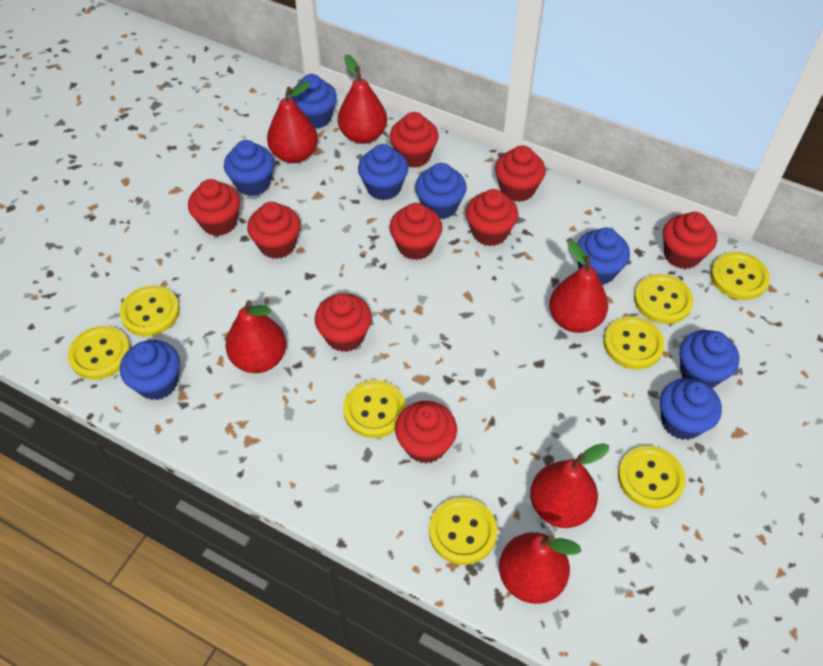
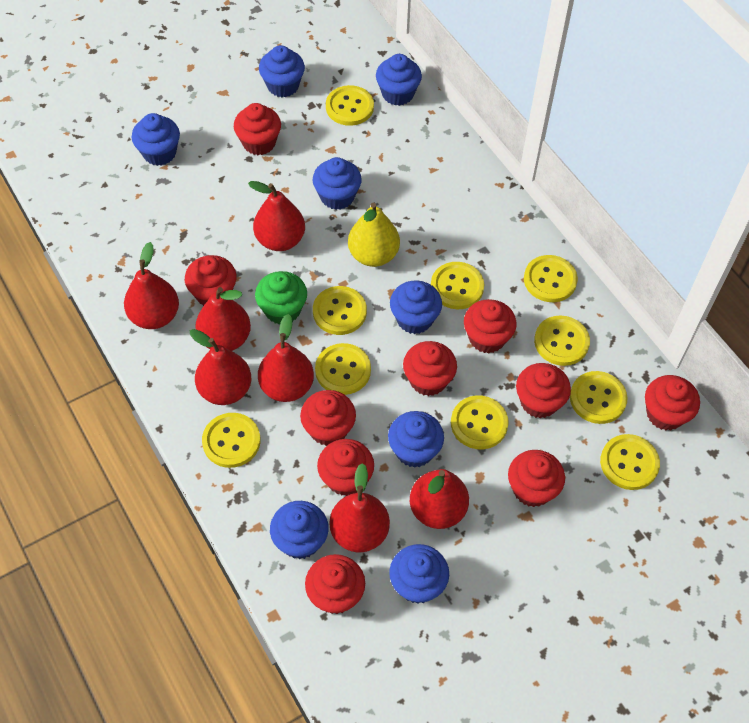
green cupcake: none = 0 -> [255,271,307,325] = 1
red cupcake: [188,179,240,236] [247,202,301,259] [315,293,372,352] [389,203,443,260] [390,112,439,168] [395,401,457,464] [466,189,518,246] [495,146,546,202] [663,212,717,269] = 9 -> [185,255,237,306] [234,103,281,155] [300,390,356,446] [305,554,365,614] [317,439,374,496] [403,341,457,396] [464,299,517,353] [508,450,565,507] [516,363,571,418] [645,375,700,430] = 10
red pear: [226,300,286,373] [267,81,318,163] [338,54,387,144] [499,532,581,604] [530,443,609,528] [549,240,608,333] = 6 -> [124,242,179,329] [190,329,251,405] [195,287,251,351] [248,181,305,251] [258,314,314,402] [330,463,390,552] [410,469,469,529] = 7
yellow button: [68,326,130,380] [120,285,180,336] [343,380,406,438] [429,497,497,565] [603,316,665,369] [618,446,686,509] [634,274,693,324] [710,252,770,300] = 8 -> [202,413,260,468] [313,286,367,335] [315,343,371,395] [326,85,374,126] [431,262,484,309] [451,395,509,449] [524,255,578,302] [534,315,590,366] [570,371,628,424] [600,434,660,490] = 10
yellow pear: none = 0 -> [348,203,400,267] = 1

